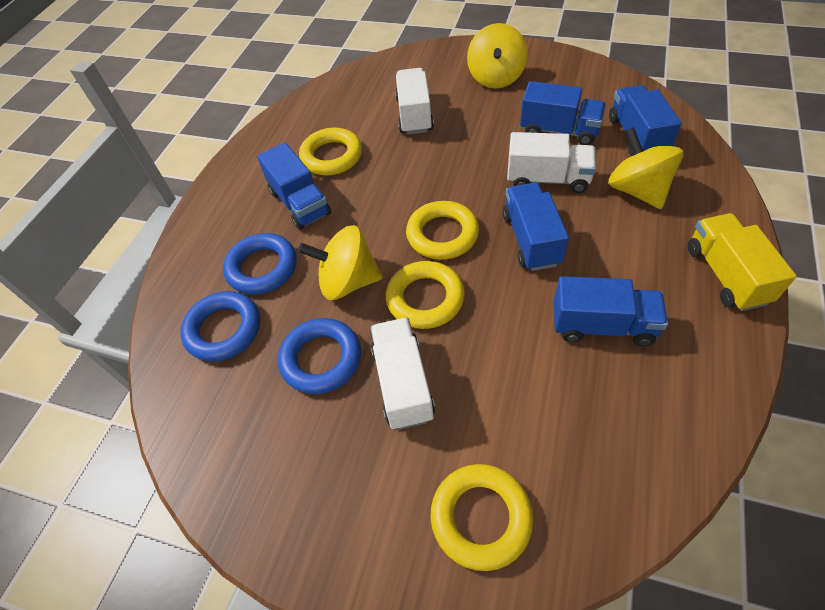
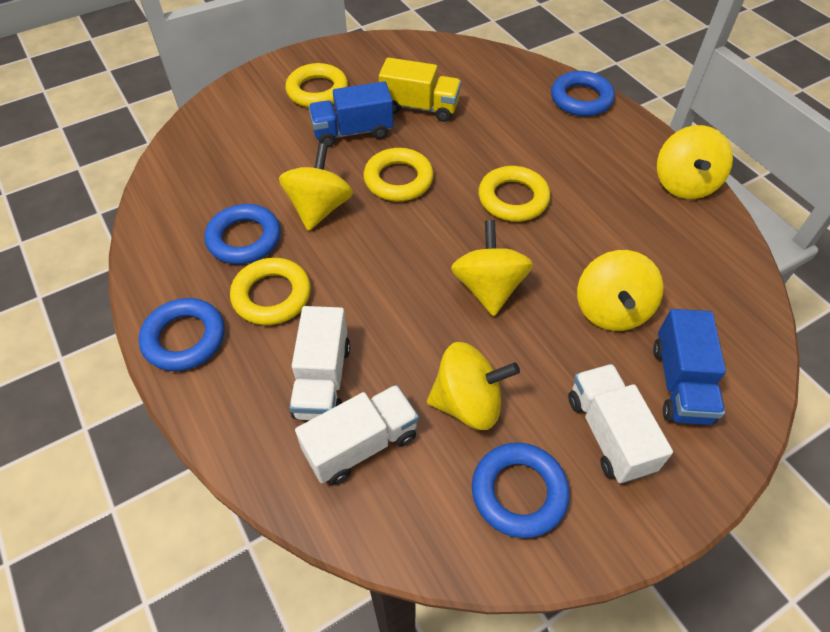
blue ring: [180,291,260,362] [223,233,297,295] [278,318,361,394] = 3 -> [139,298,225,371] [205,204,281,264] [472,443,570,538] [551,71,615,116] = 4
blue truck: [257,142,331,230] [502,183,569,271] [520,81,606,145] [554,276,668,346] [609,85,682,156] = 5 -> [309,81,393,147] [653,309,726,425] = 2
yellow spinning top: [298,225,383,300] [467,23,528,88] [608,127,684,209] = 3 -> [279,143,353,231] [427,342,520,430] [451,220,533,316] [577,250,664,331] [657,125,733,199] = 5

